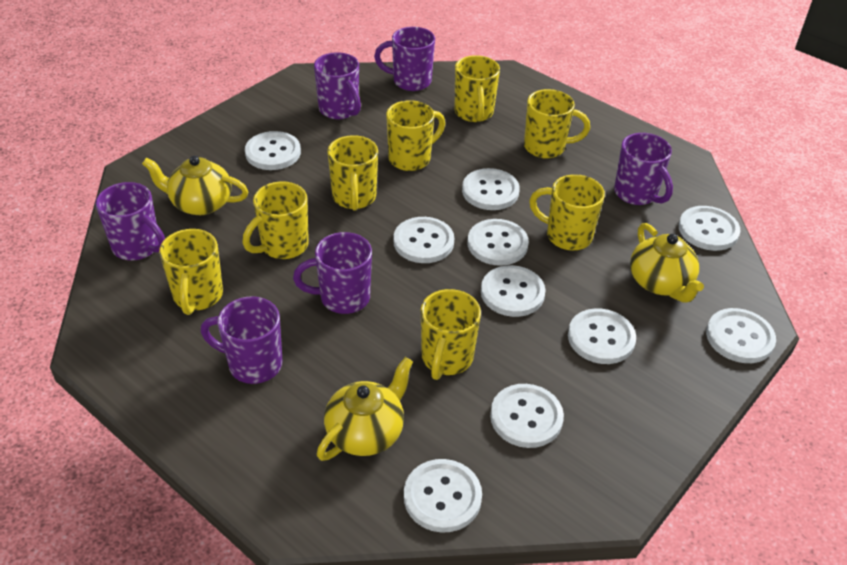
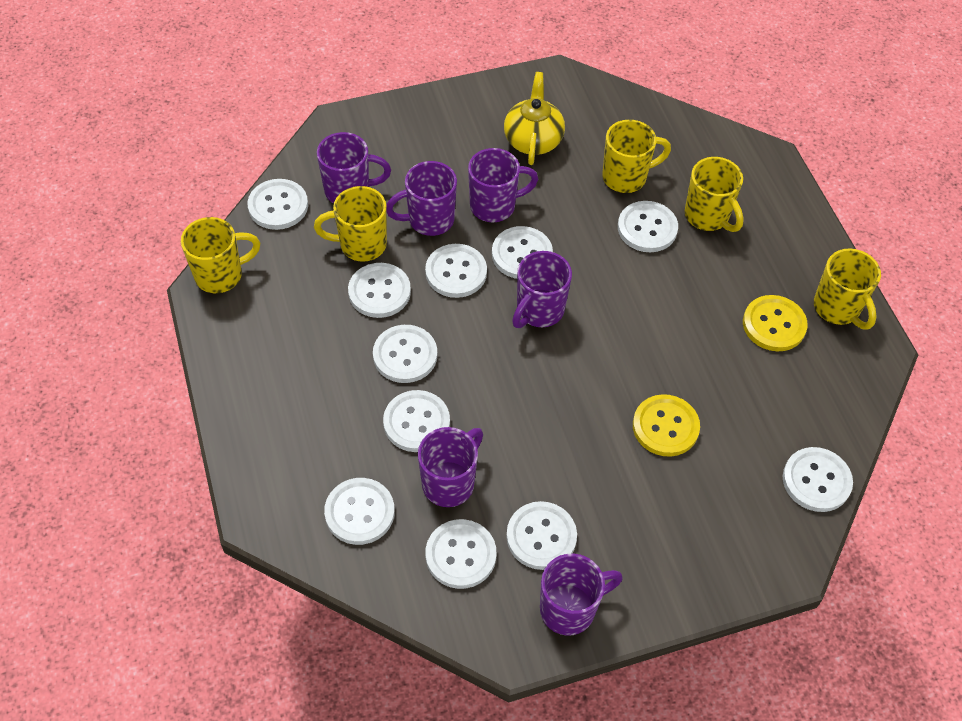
white button: [245,131,301,170] [394,217,454,263] [404,459,482,532] [462,168,520,210] [468,219,529,266] [481,265,545,317] [490,384,564,448] [568,308,636,364] [679,206,740,251] [706,308,776,363] = 10 -> [248,179,308,230] [324,478,395,545] [348,263,411,318] [373,325,437,383] [383,390,450,452] [425,244,487,298] [426,519,496,589] [492,226,553,279] [506,501,577,570] [618,201,678,252] [783,447,853,512] = 11
yellow button: none = 0 -> [633,394,700,457] [743,295,807,351] = 2
yellow mug: [159,229,223,315] [243,181,309,259] [327,135,378,211] [386,100,445,171] [421,289,481,380] [455,55,500,122] [524,89,590,159] [529,174,605,251] = 8 -> [181,217,260,293] [314,186,387,262] [602,120,671,193] [685,157,744,232] [814,249,881,329] = 5
yellow teapot: [142,156,248,215] [317,357,413,461] [630,223,704,302] = 3 -> [504,72,565,165] = 1

